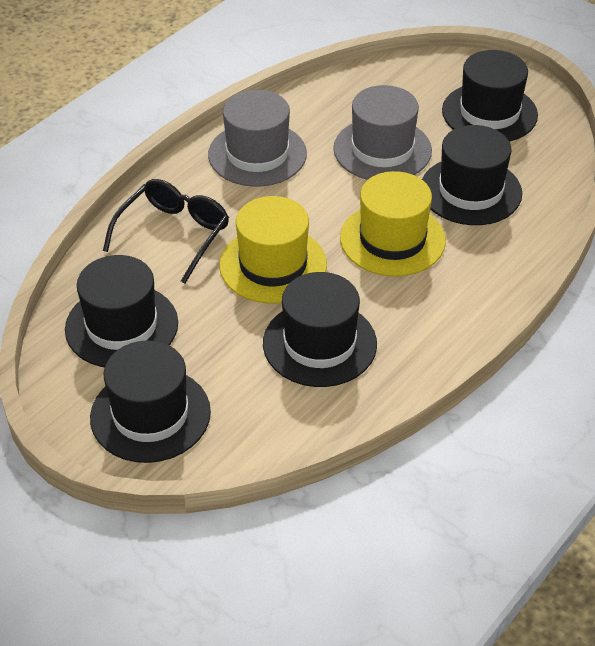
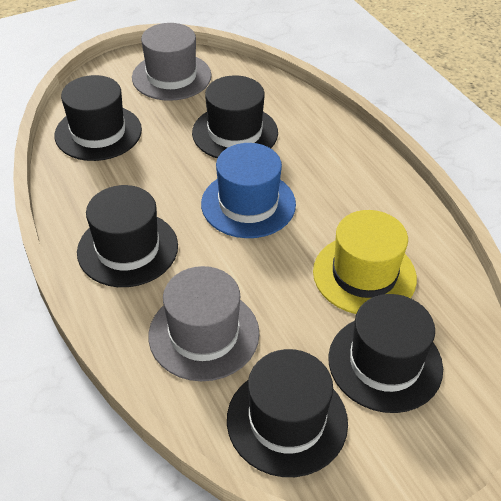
black glasses: [103,179,229,284] = 1 -> none = 0
blue hat: none = 0 -> [201,143,296,238] = 1
yellow hat: [219,196,327,304] [340,171,446,276] = 2 -> [313,210,417,314] = 1

